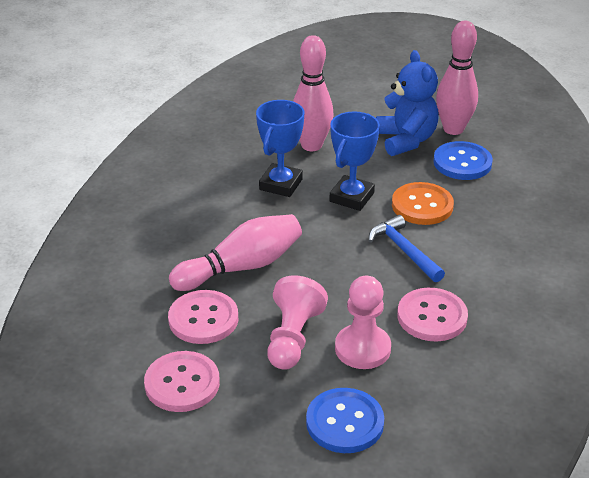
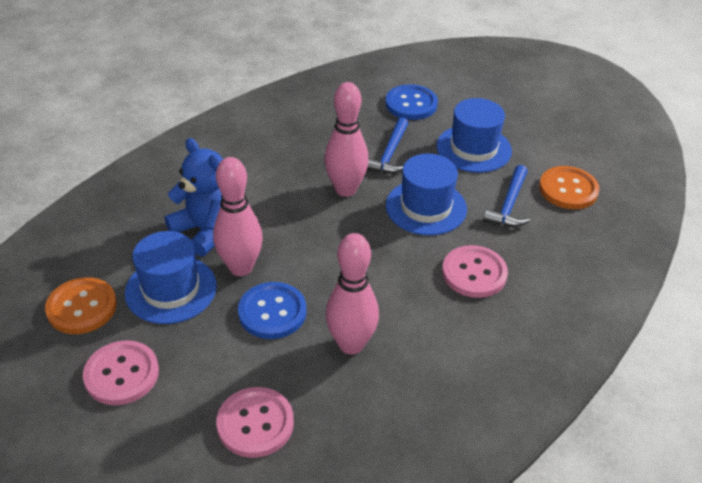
blue hammer: [369,215,445,282] = 1 -> [367,117,409,174] [483,165,530,227] = 2
blue hat: none = 0 -> [125,231,217,324] [386,154,467,236] [437,98,512,173] = 3
blue trophy: [256,100,305,197] [329,111,380,211] = 2 -> none = 0
orange button: [392,182,454,225] = 1 -> [45,277,117,334] [539,166,599,209] = 2
pink pawn: [267,275,328,370] [335,276,391,369] = 2 -> none = 0

